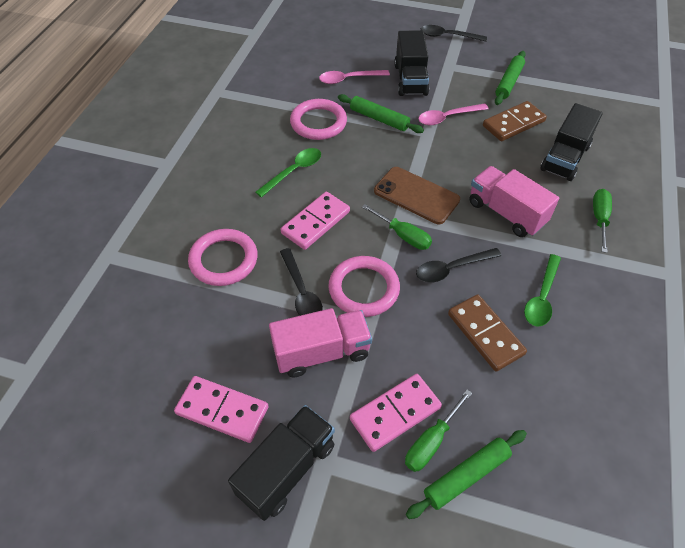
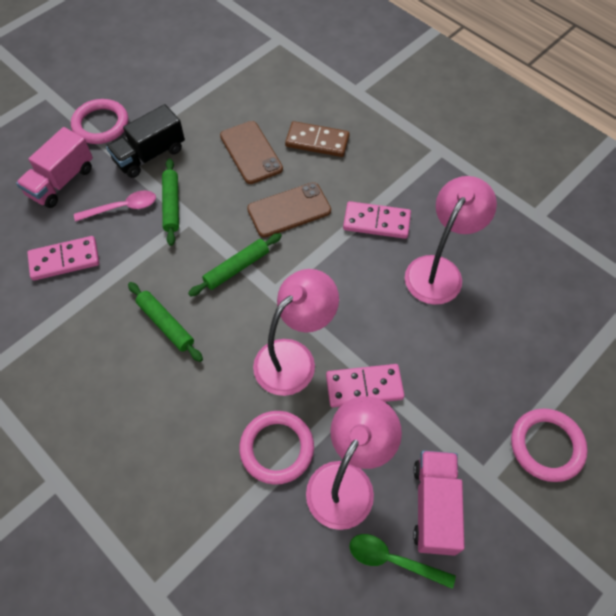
black spoon: [280,248,323,316] [416,248,502,283] [421,25,487,42] = 3 -> none = 0
black truck: [228,405,335,521] [394,30,429,96] [540,103,603,181] = 3 -> [106,104,185,178] = 1
brown domino: [448,294,527,372] [483,101,547,141] = 2 -> [285,121,350,157] = 1
brown phone: [374,167,460,224] = 1 -> [220,121,283,184] [247,182,331,238] = 2
green screwdriver: [362,204,432,250] [405,389,472,472] [593,189,612,253] = 3 -> none = 0
green spoon: [255,148,321,197] [524,254,561,327] = 2 -> [349,534,456,589] = 1
pink lamp: none = 0 -> [253,269,339,396] [306,396,402,530] [405,176,497,305] = 3
pink spoon: [319,70,390,84] [418,103,489,125] = 2 -> [74,190,156,222] = 1

